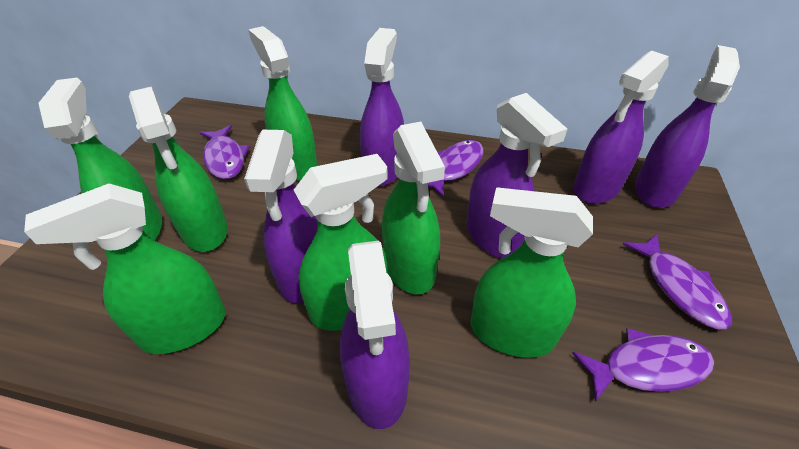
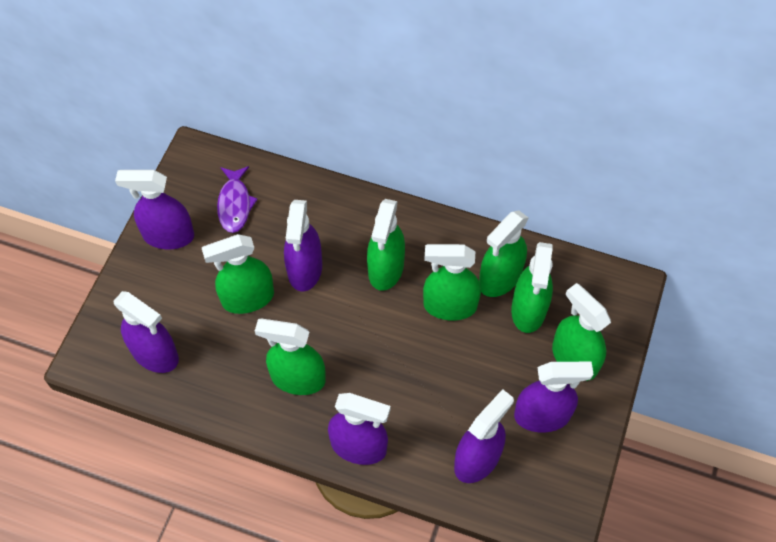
purple fish: [200,125,250,179] [428,140,484,198] [572,328,714,402] [622,234,731,330] = 4 -> [217,166,258,233] = 1

